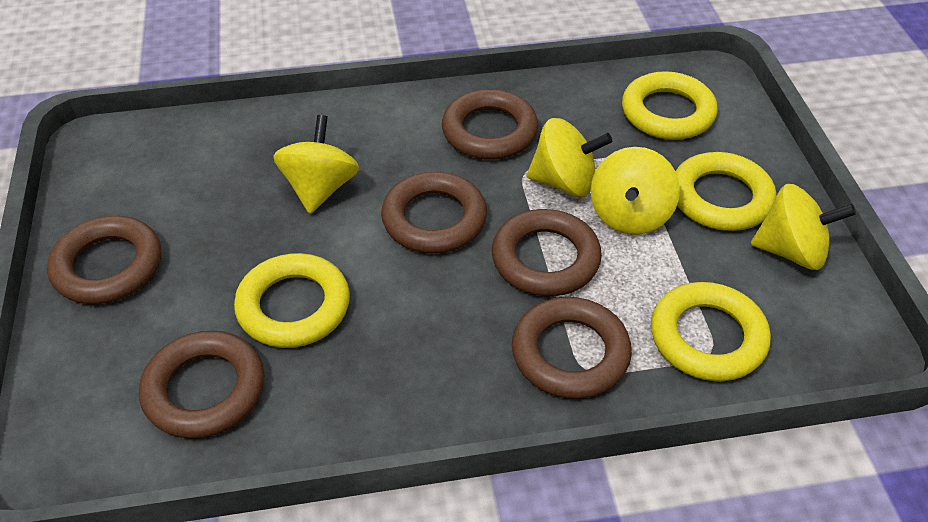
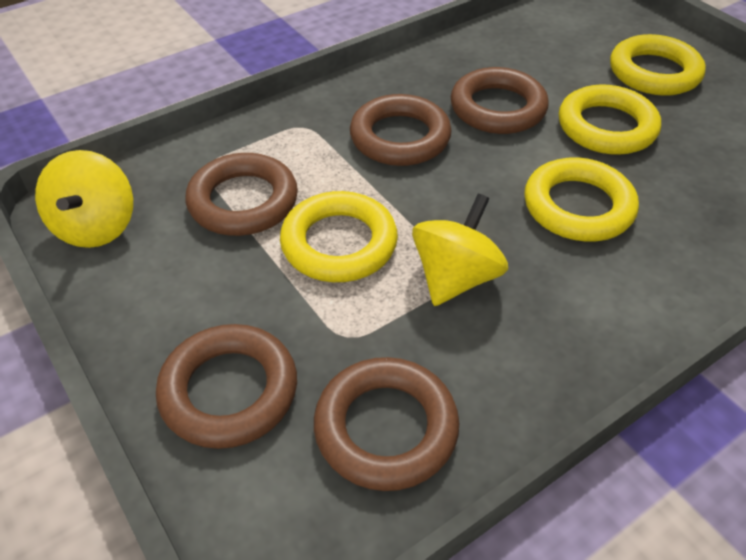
brown ring: [47,216,161,304] [139,331,265,439] [381,172,487,253] [442,89,538,160] [492,209,602,296] [512,297,632,399] = 6 -> [156,324,297,449] [186,153,298,236] [314,357,459,491] [350,94,452,166] [451,67,549,134] = 5
yellow spinning top: [273,115,359,214] [527,118,612,197] [591,147,680,235] [751,184,856,270] = 4 -> [35,150,133,248] [412,194,508,306] = 2

